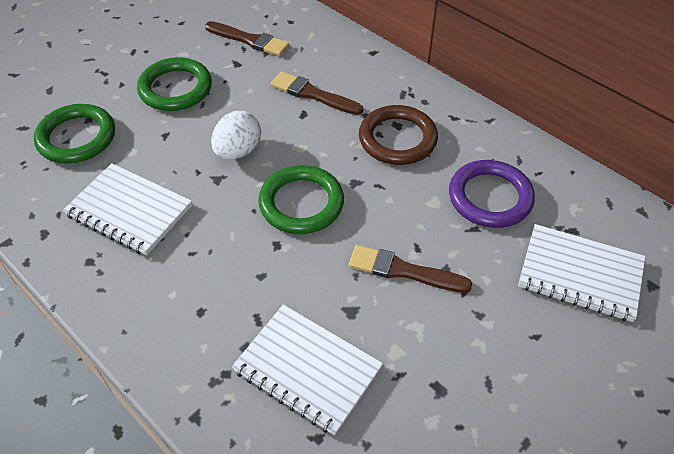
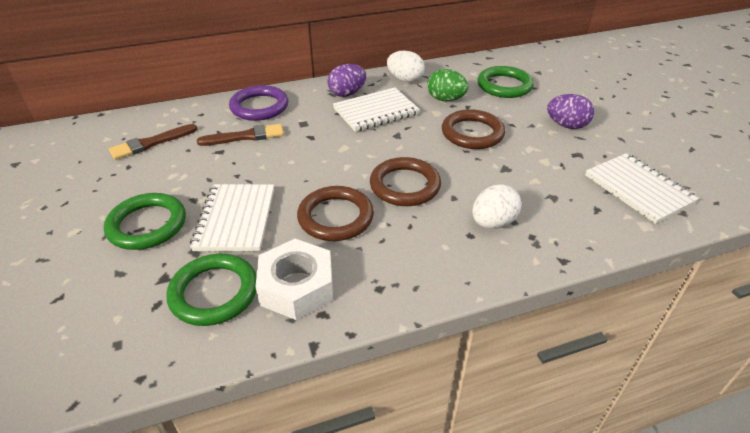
brown brush: [205,21,289,56] [271,72,363,115] [349,245,472,293] = 3 -> [109,124,197,160] [197,124,284,146] = 2
brown ring: [359,105,438,165] = 1 -> [297,186,374,241] [370,157,441,206] [442,109,505,149] = 3
green egg: none = 0 -> [427,69,468,101] = 1
purple egg: none = 0 -> [328,64,366,97] [547,94,594,129] = 2
white egg: [211,111,261,159] = 1 -> [387,51,425,82] [472,184,521,229] = 2
white nut: none = 0 -> [255,239,333,320] = 1

